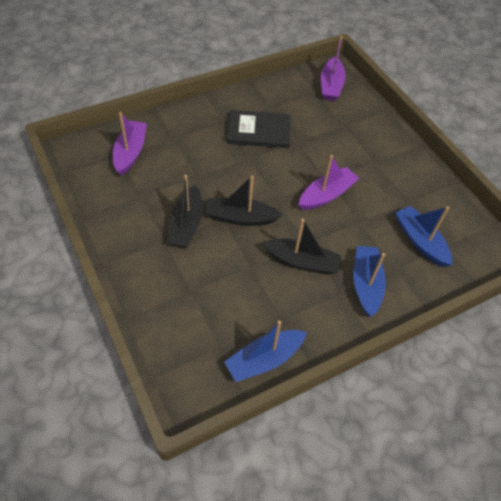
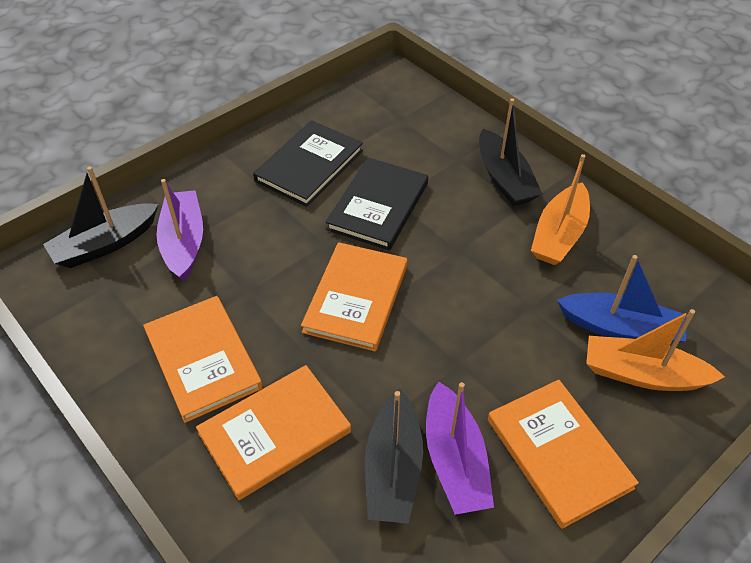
black book: [227,110,291,148] = 1 -> [253,120,363,207] [325,158,428,250] = 2
blue boat: [224,321,307,382] [353,246,386,317] [396,206,452,267] = 3 -> [557,255,687,345] = 1
orange boat: none = 0 -> [531,154,590,265] [586,309,725,391] = 2
orange book: none = 0 -> [143,296,263,423] [196,365,351,500] [301,242,407,351] [488,380,639,529] = 4
purple boat: [113,112,147,176] [299,155,359,210] [321,36,346,101] = 3 -> [156,179,203,282] [426,382,494,515] = 2

